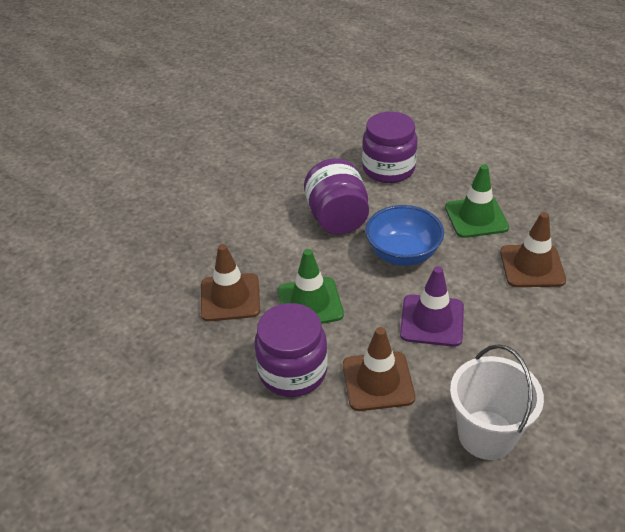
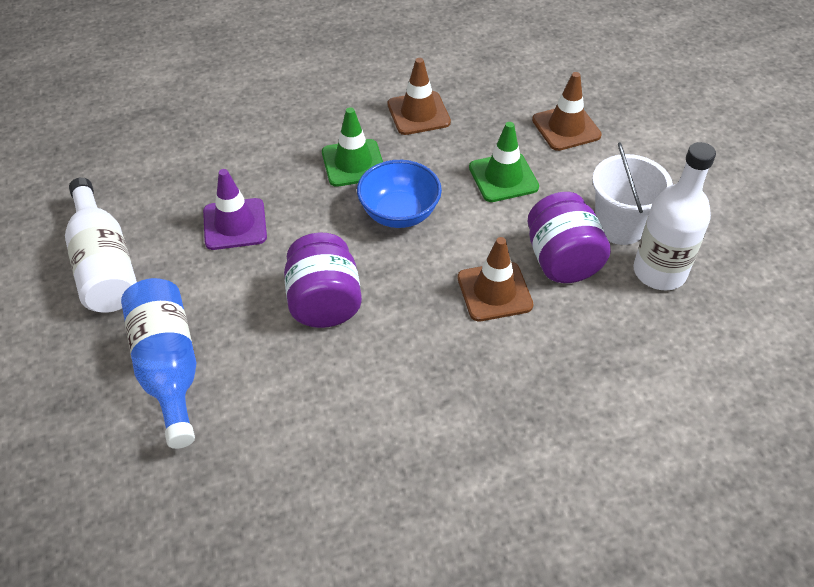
blue bottle: none = 0 -> [121,278,196,449] = 1
purple jar: [254,303,328,397] [304,158,369,235] [362,112,418,183] = 3 -> [284,233,362,328] [527,192,611,283] = 2
white bottle: none = 0 -> [65,177,137,313] [633,142,716,290] = 2

